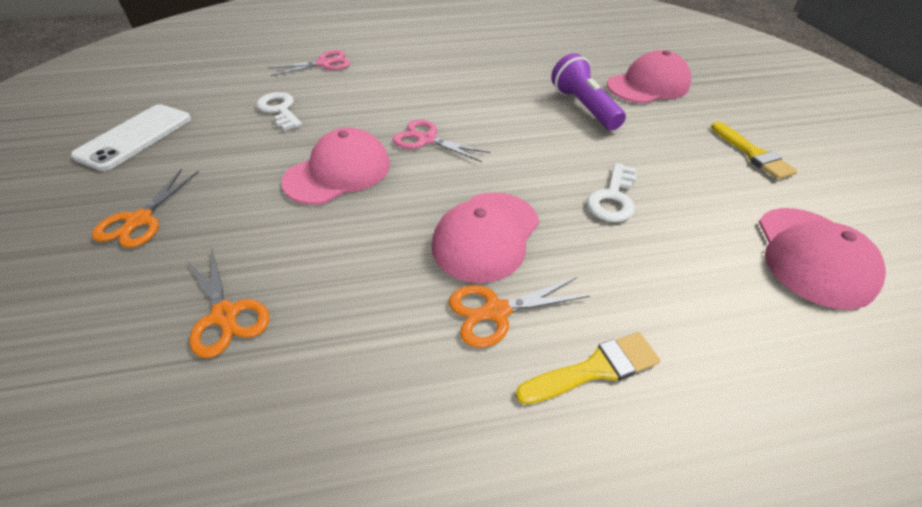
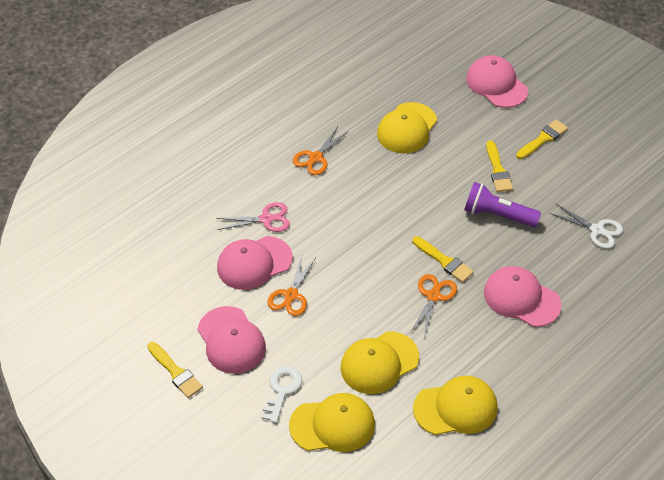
pink scissors: [268,50,351,76] [392,119,491,162] = 2 -> [216,202,290,232] = 1
white key: [256,92,302,131] [587,163,637,222] = 2 -> [262,366,302,423] = 1
white phone: [71,104,191,171] = 1 -> none = 0
white scissors: none = 0 -> [549,204,623,249] = 1
yellow brush: [515,332,660,404] [711,122,797,180] = 2 -> [148,342,203,398] [413,236,474,283] [486,140,513,192] [516,119,568,159] = 4
yellow cap: none = 0 -> [289,393,375,452] [340,331,419,394] [377,102,437,153] [413,376,498,435] = 4

